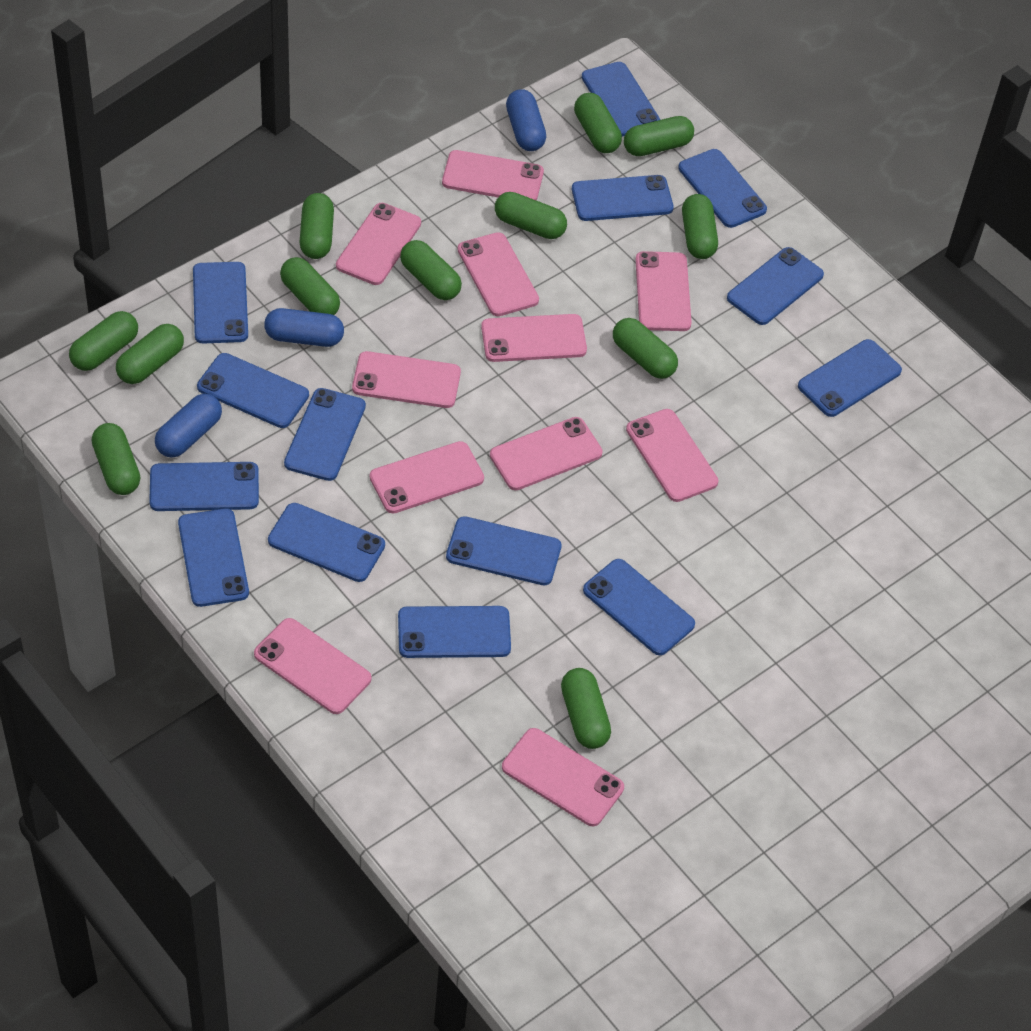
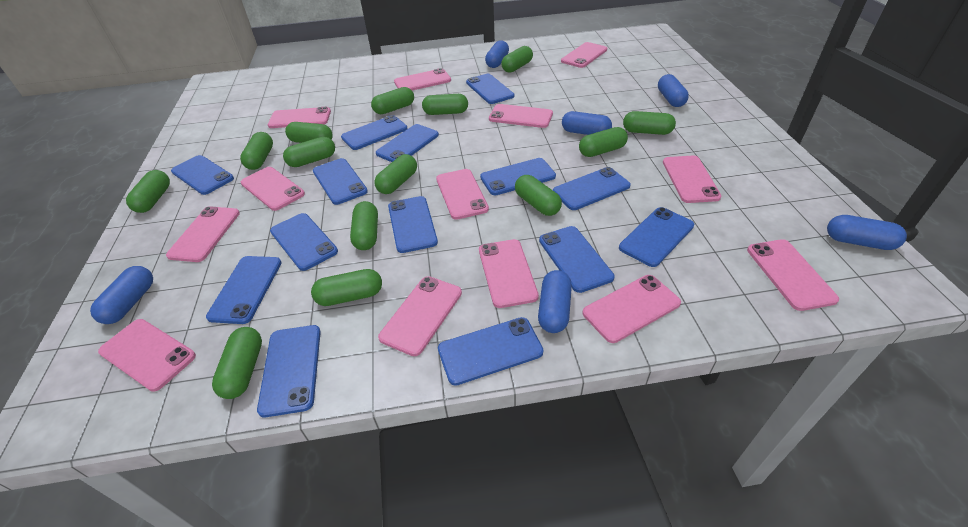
blue capsule: [155,394,222,458] [264,308,344,347] [506,89,546,151] = 3 -> [90,266,153,324] [485,40,509,68] [538,270,572,333] [562,111,612,135] [658,74,689,107] [827,215,907,250] = 6
green capsule: [69,311,138,371] [92,423,140,495] [116,324,184,384] [280,257,340,315] [300,193,334,259] [400,240,462,300] [495,192,567,239] [561,668,611,749] [574,93,622,153] [613,318,678,379] [624,116,694,156] [682,194,718,259] = 12 -> [126,170,170,213] [212,327,262,399] [240,132,273,170] [283,137,335,167] [285,122,333,143] [311,269,382,306] [350,201,378,250] [371,87,414,114] [374,154,417,194] [422,94,468,115] [501,46,533,73] [515,175,562,216] [579,127,628,157] [623,111,676,135] = 14
pink phone: [254,618,372,714] [336,203,421,285] [352,351,461,408] [370,441,484,513] [442,150,544,200] [457,232,539,316] [481,314,587,362] [490,417,603,490] [502,728,624,826] [626,409,718,502] [635,251,692,331] = 11 -> [98,319,196,392] [166,206,240,262] [240,167,305,211] [268,107,331,128] [378,276,462,356] [394,68,451,91] [436,169,489,220] [479,239,539,308] [489,104,553,128] [561,42,607,68] [582,275,681,343] [663,155,721,203] [747,239,839,311] = 13

